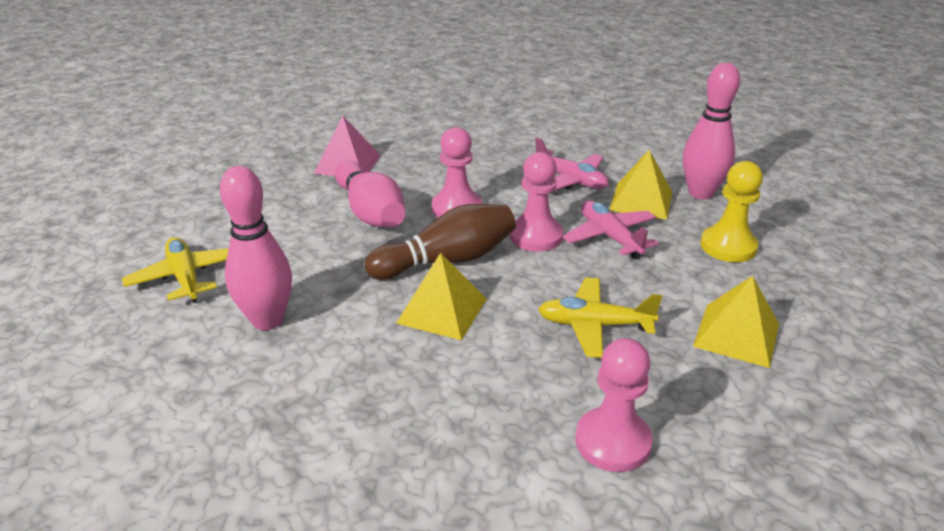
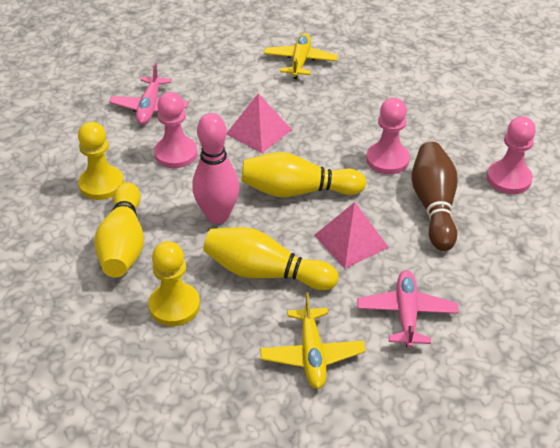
pink bowling pin: [220,166,292,330] [335,161,405,227] [683,63,740,200] = 3 -> [192,113,239,224] = 1
pink pyramid: [314,116,381,176] = 1 -> [226,93,292,153] [314,202,389,269] = 2
yellow bowling pin: none = 0 -> [94,182,144,277] [203,227,338,290] [242,152,366,197] = 3
yellow pawn: [701,161,763,262] = 1 -> [78,122,124,200] [148,241,200,326] = 2
yellow pyramid: [396,253,487,340] [609,150,672,220] [693,276,779,368] = 3 -> none = 0

